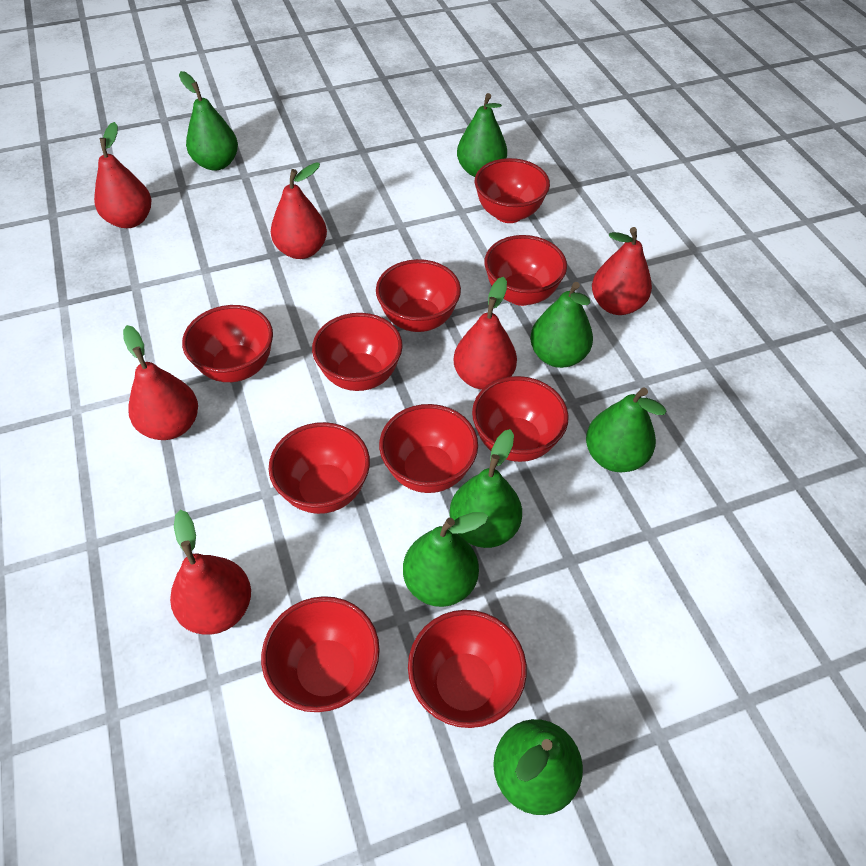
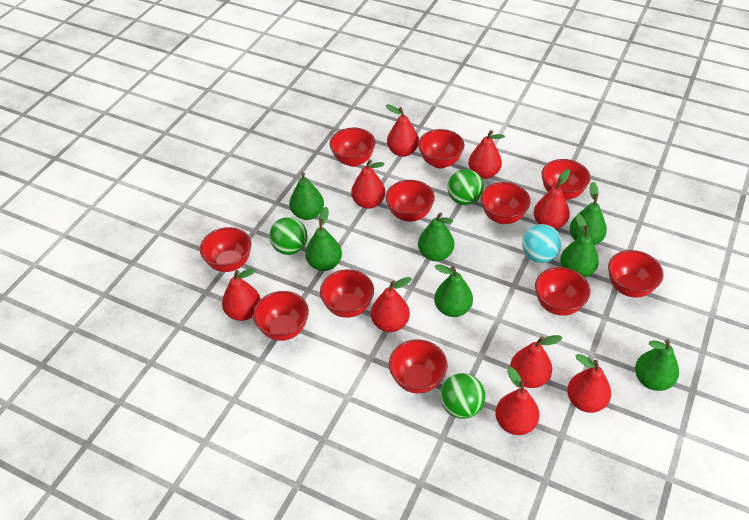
green ball: none = 0 -> [269,217,307,255] [440,373,485,419] [447,169,484,205] = 3
red bowl: [182,305,273,382] [261,596,380,712] [269,422,370,514] [312,313,403,391] [376,259,461,332] [379,404,478,493] [408,610,527,728] [472,376,569,462] [475,158,550,223] [484,235,567,306] = 10 -> [200,227,251,272] [253,291,309,341] [320,269,374,318] [330,128,375,167] [386,180,435,222] [389,339,448,394] [418,129,465,169] [481,182,531,224] [535,267,590,316] [541,159,591,200] [608,250,664,297] = 11
red pear: [94,122,151,228] [123,325,198,440] [170,510,251,635] [271,162,327,259] [454,277,517,390] [592,227,652,315] = 6 -> [222,269,261,321] [351,159,385,209] [371,277,412,332] [386,104,419,157] [468,130,505,179] [495,367,540,435] [510,335,562,388] [534,169,570,229] [567,354,611,413] = 9
turquoise ball: none = 0 -> [522,224,562,263] = 1

